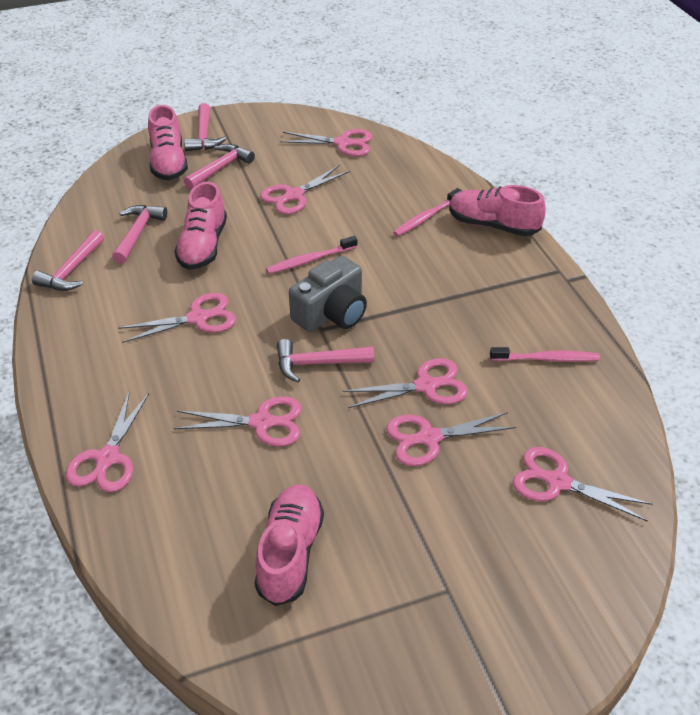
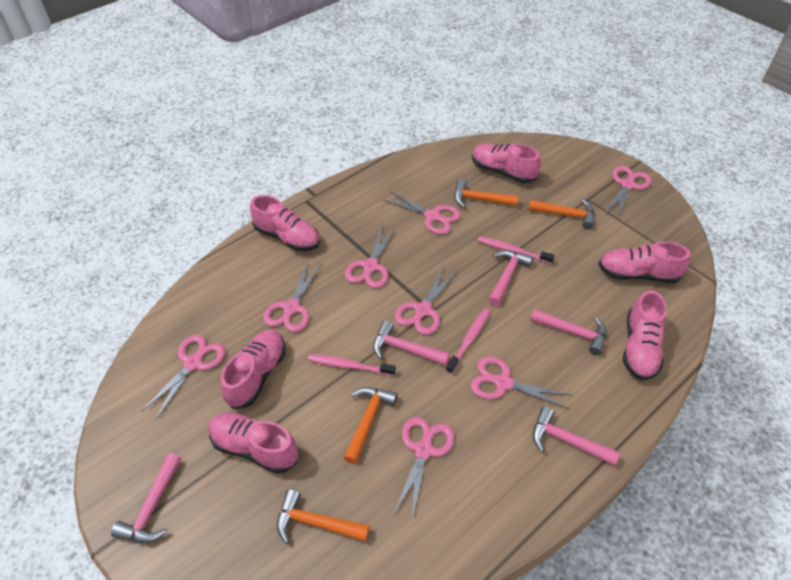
grey camera: [289,256,367,332] = 1 -> none = 0
orange hammer: none = 0 -> [277,489,370,544] [343,387,398,464] [454,179,519,208] [528,199,595,229] = 4
pink shoe: [148,105,188,180] [174,182,227,270] [255,484,324,606] [449,185,546,236] = 4 -> [208,413,298,474] [221,330,286,409] [250,195,320,251] [472,144,541,183] [599,242,690,283] [623,291,667,380] = 6

